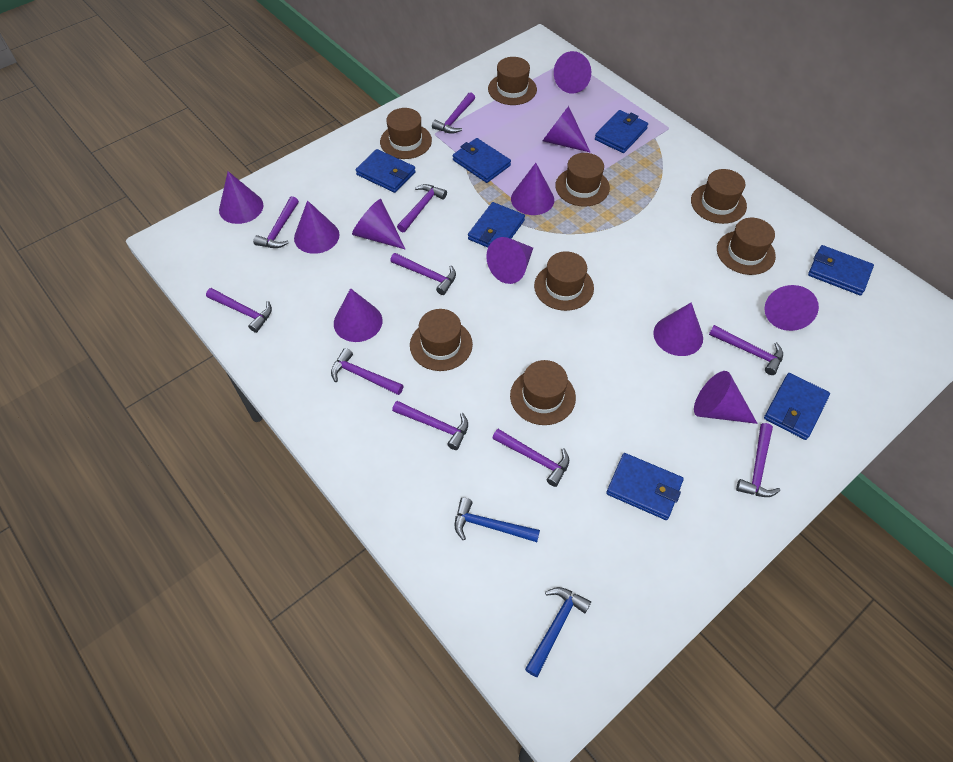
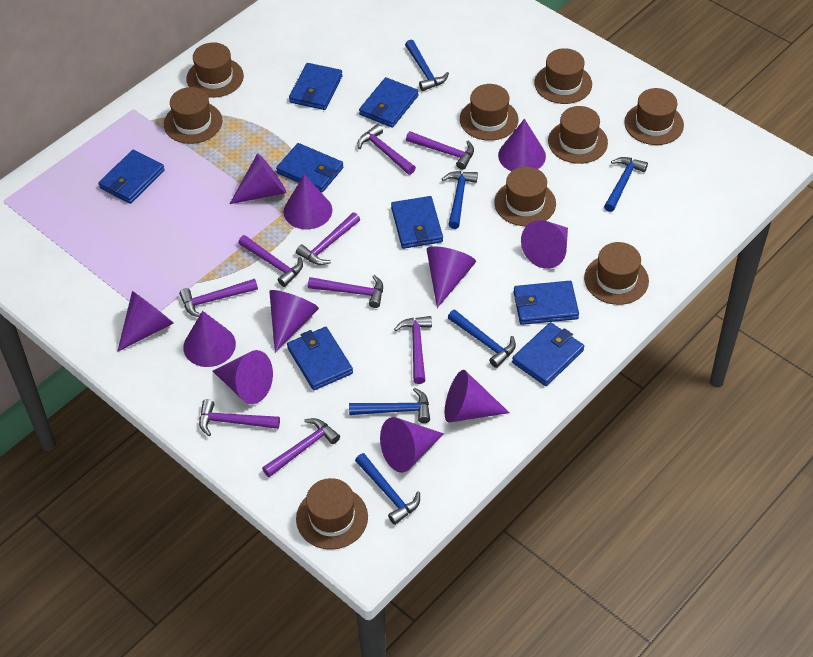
blue hammer: [454,498,540,542] [525,587,591,677] = 2 -> [349,388,430,423] [355,453,420,525] [405,40,449,91] [442,171,478,229] [448,309,516,368] [604,157,648,212] = 6
blue wallet: [356,149,416,193] [453,138,511,183] [468,202,525,248] [595,110,648,153] [606,453,684,520] [764,373,830,440] [808,245,874,295] = 7 -> [98,150,165,204] [276,143,343,193] [287,327,353,390] [289,63,343,110] [359,77,419,128] [391,196,443,249] [512,322,584,386] [514,281,579,325] = 8
brown hat: [380,108,432,159] [410,309,473,371] [488,57,537,105] [510,360,576,425] [534,251,594,311] [555,153,610,207] [691,169,747,224] [717,218,776,275] = 8 -> [164,87,222,144] [186,42,244,98] [296,478,368,550] [460,84,518,141] [494,167,556,226] [534,48,592,104] [548,106,608,164] [584,242,649,305] [624,88,684,145] = 9
purple hammer: [206,288,272,333] [253,196,299,248] [331,348,404,395] [390,253,456,295] [392,401,468,450] [397,184,447,232] [432,92,475,134] [492,429,569,487] [709,325,783,375] [736,423,780,497] = 10 -> [179,279,258,317] [199,399,280,436] [238,235,303,287] [262,418,340,477] [296,212,360,265] [308,275,383,308] [358,124,416,175] [394,316,432,384] [406,131,474,170] = 9

